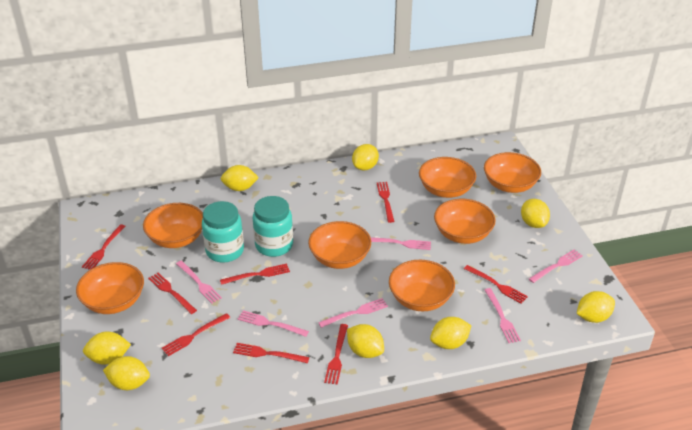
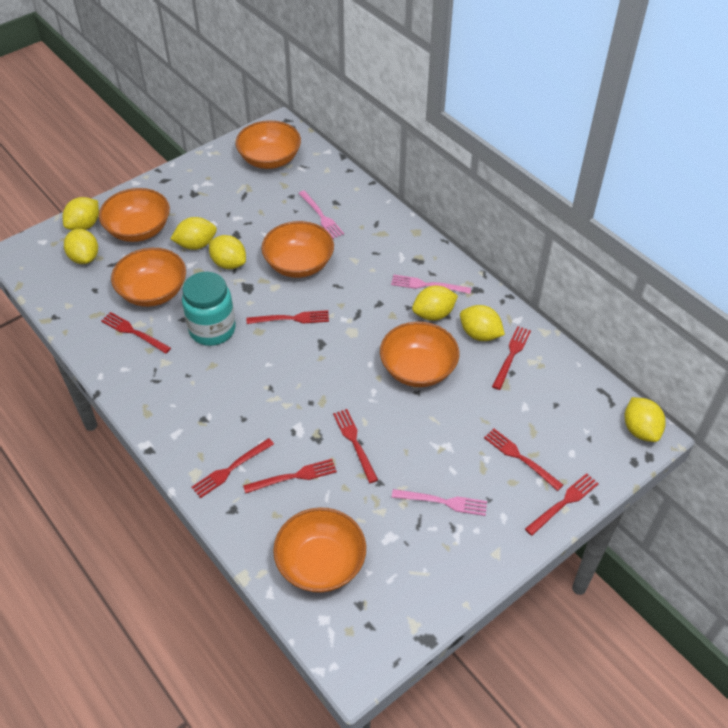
orange bowl: [76,262,144,314] [143,203,203,248] [308,221,371,269] [389,260,455,311] [419,157,476,198] [434,199,495,244] [484,152,541,193] = 7 -> [99,188,170,242] [111,248,186,307] [235,120,301,169] [262,221,334,278] [273,507,366,593] [380,321,459,387] = 6
pink fork: [176,260,222,304] [238,310,309,337] [318,298,388,328] [371,237,431,250] [485,288,521,343] [529,250,583,283] = 6 -> [298,191,344,239] [391,275,471,294] [392,489,487,516] = 3
turquoise jar: [202,201,244,263] [253,196,293,257] = 2 -> [182,272,236,346] = 1
yellow lemon: [83,331,131,365] [103,356,150,390] [221,165,259,191] [347,324,384,358] [352,144,379,170] [430,317,471,349] [521,199,550,228] [577,291,615,323] = 8 -> [63,197,99,230] [64,229,98,264] [170,217,217,250] [209,235,246,269] [412,286,458,321] [460,305,505,341] [625,397,666,442] = 7

